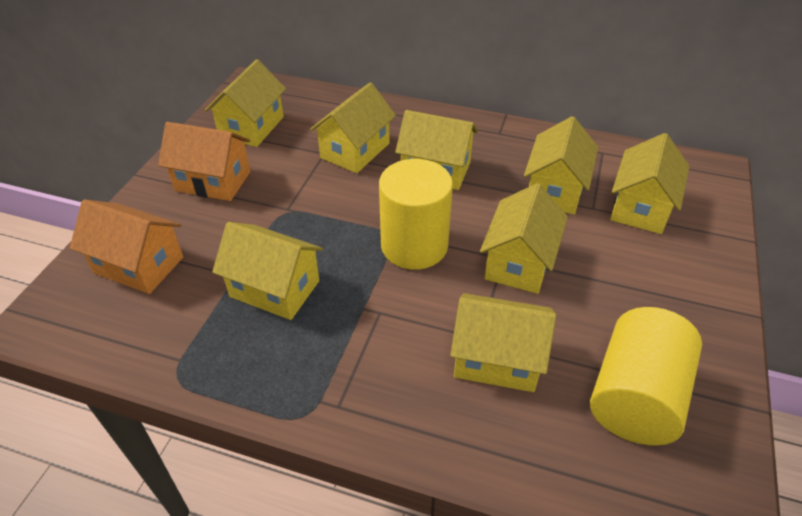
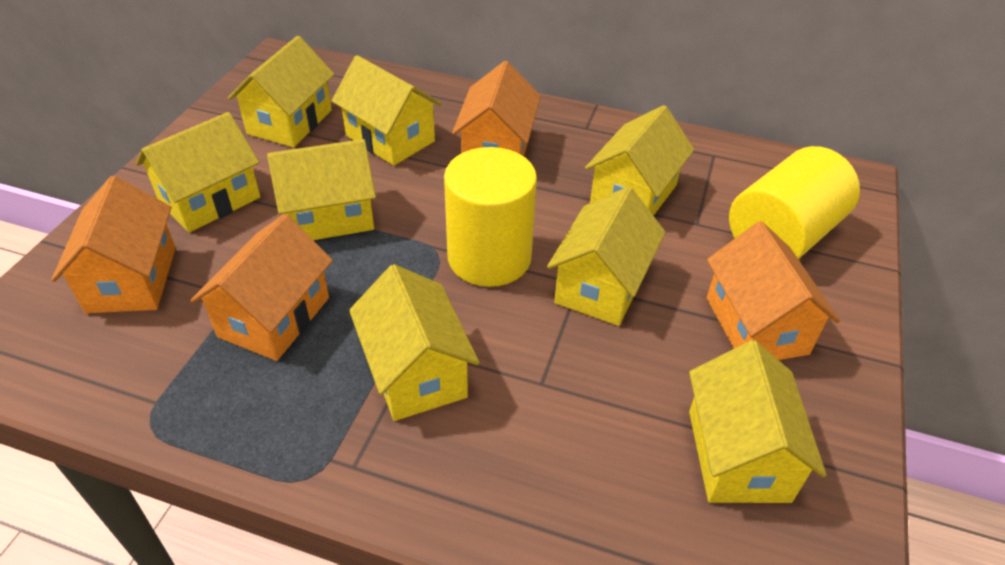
orange house: [70,199,183,294] [158,122,250,201] = 2 -> [51,176,176,313] [191,214,333,361] [452,61,541,156] [707,221,840,360] = 4

